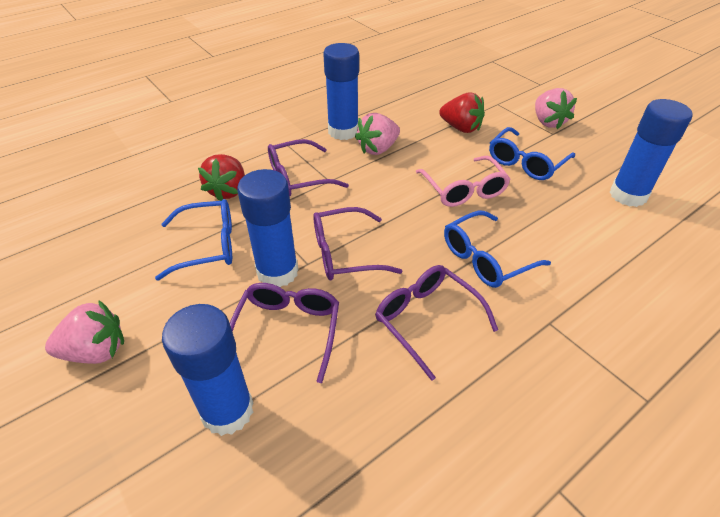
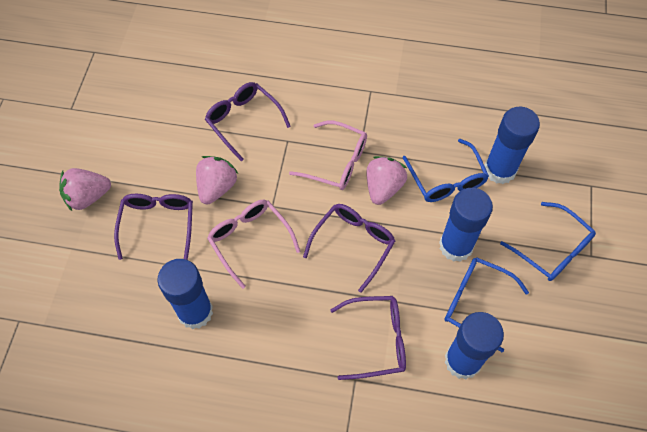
pink glasses: [416,156,510,207] = 1 -> [207,200,300,289] [289,120,367,190] = 2
red strawberry: [198,154,245,201] [439,92,485,133] = 2 -> none = 0

